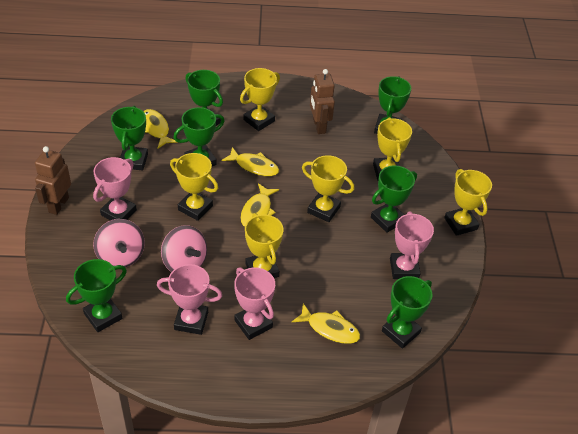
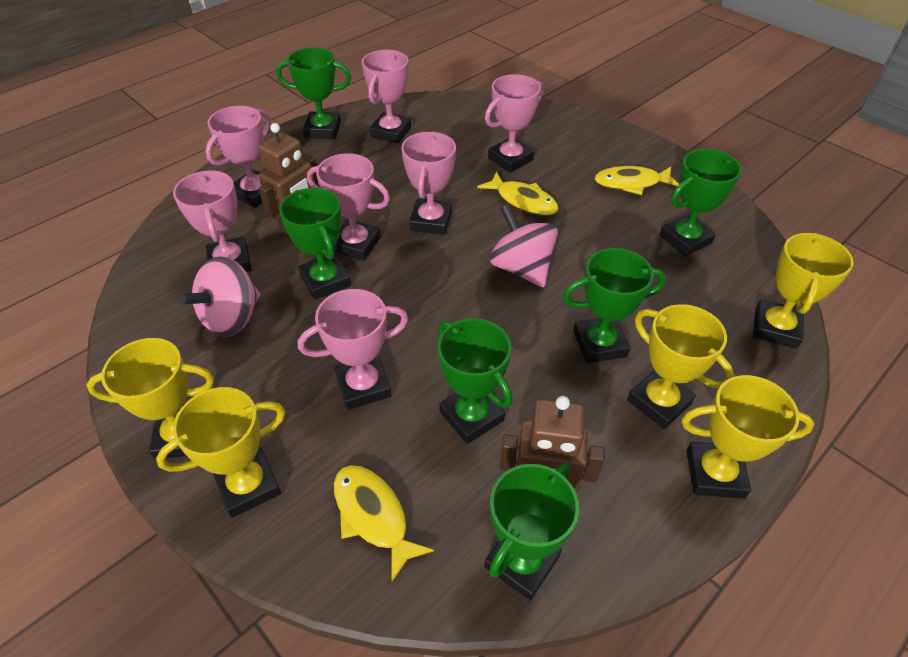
green trophy: [66,259,127,332] [111,106,148,171] [173,107,224,166] [186,70,223,126] [371,166,417,233] [374,76,411,134] [382,276,432,349] = 7 -> [276,47,351,139] [279,188,351,300] [438,318,512,444] [484,463,579,600] [563,248,666,363] [659,149,742,256] = 6
pink trophy: [93,157,137,220] [157,264,222,335] [234,267,275,340] [390,211,434,279] = 4 -> [173,171,252,272] [205,106,271,208] [298,289,408,410] [307,153,390,261] [362,50,411,143] [401,132,456,235] [485,74,544,173] = 7
yellow fish: [143,109,178,148] [222,147,279,176] [240,183,279,227] [292,303,360,344] = 4 -> [334,465,434,582] [477,171,559,216] [594,166,679,195] = 3
yellow trophy: [170,153,218,221] [240,68,280,131] [245,213,284,278] [302,155,355,222] [373,117,412,180] [444,169,492,236] = 6 -> [86,338,214,459] [156,387,286,518] [627,304,735,429] [681,375,815,499] [753,233,854,349] = 5

